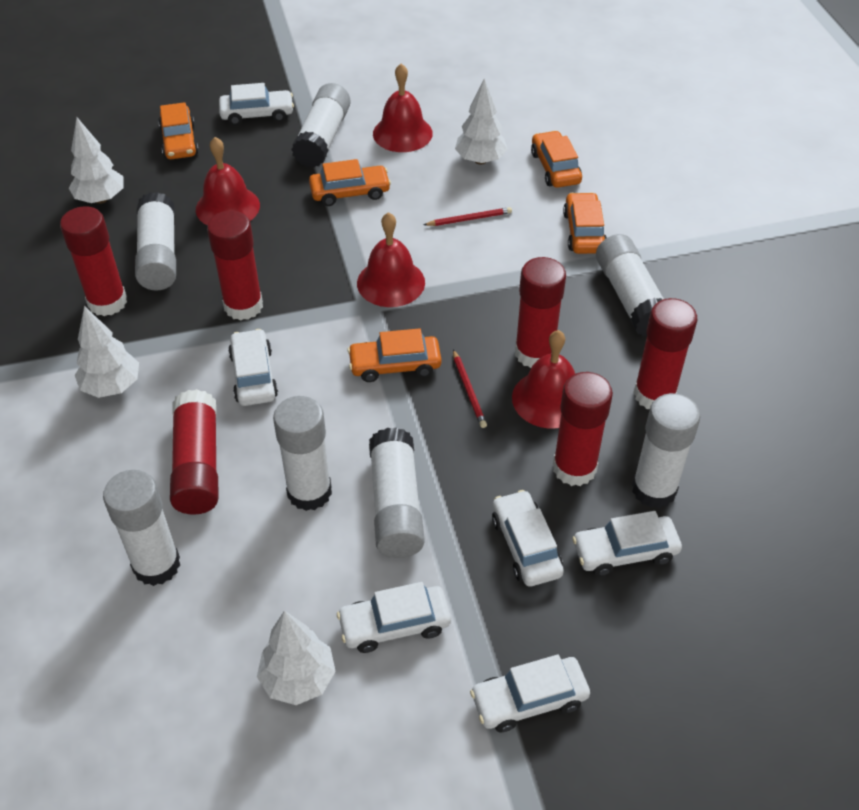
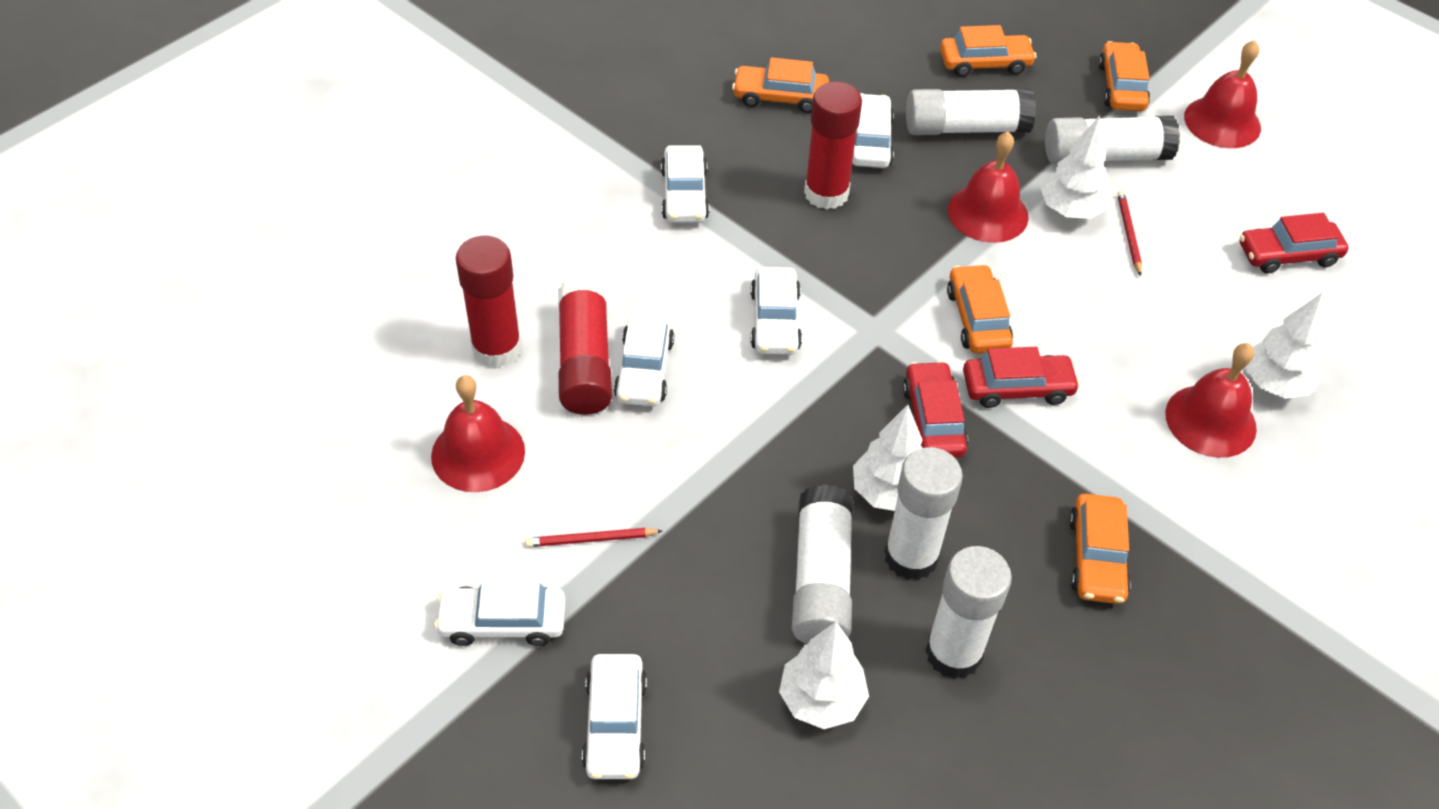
red car: none = 0 -> [903,361,968,458] [963,347,1080,408] [1240,213,1349,274] = 3
red glue stick: [60,206,127,316] [170,389,219,515] [207,210,263,321] [515,257,566,368] [553,372,613,486] [634,298,697,409] = 6 -> [456,236,522,368] [558,276,612,415] [804,82,862,210] = 3
white glue stick: [103,470,180,586] [135,192,176,291] [273,396,332,511] [291,83,351,168] [369,427,425,558] [596,234,664,336] [632,393,700,508] = 7 -> [792,484,853,644] [884,447,963,580] [906,89,1036,135] [925,546,1012,679] [1045,116,1180,164] = 5

